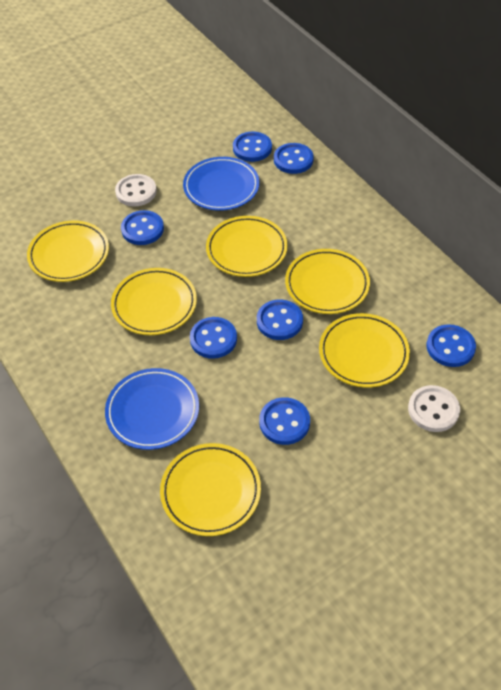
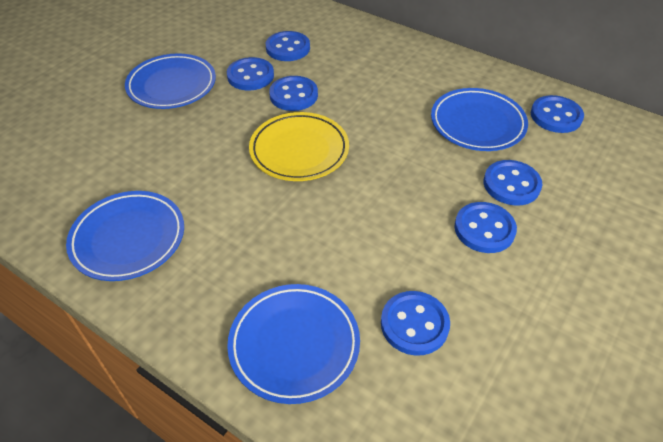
blue plate: [105,368,199,450] [183,157,259,211] = 2 -> [66,191,184,281] [125,53,216,109] [227,284,360,404] [431,88,528,151] = 4
white button: [115,174,157,207] [408,385,460,432] = 2 -> none = 0
yellow plate: [27,221,109,282] [111,268,197,335] [160,443,261,536] [206,216,288,277] [285,249,370,314] [319,313,410,388] = 6 -> [249,112,349,181] = 1

